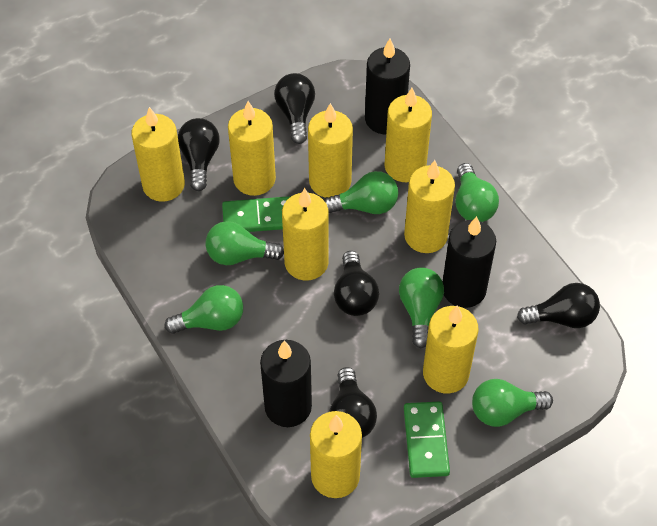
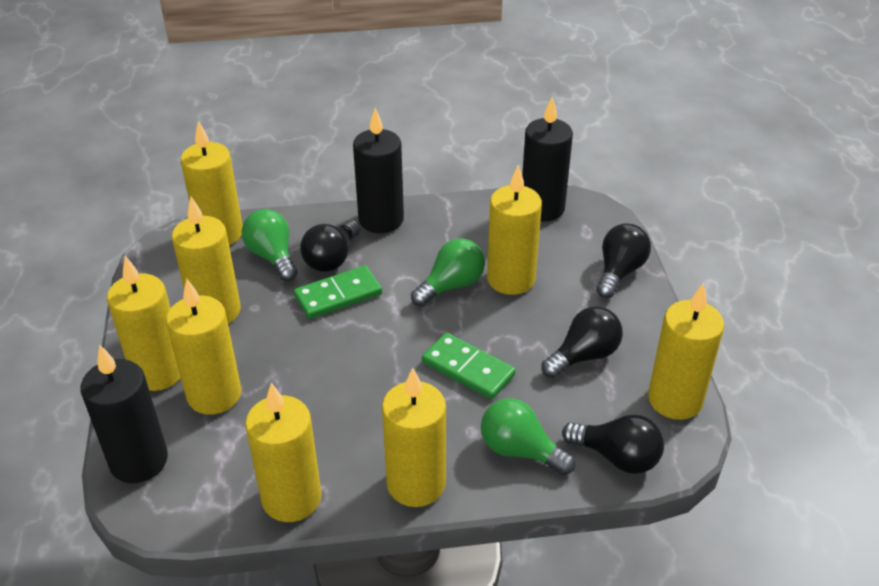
black light bulb: [178,118,220,191] [274,73,315,144] [329,367,377,438] [334,251,379,316] [517,283,600,328] = 5 -> [300,220,361,272] [542,307,623,378] [562,415,664,474] [596,223,651,298] = 4
green light bulb: [165,285,243,334] [205,221,284,265] [324,171,398,214] [399,267,444,348] [456,163,499,222] [472,379,553,427] = 6 -> [241,209,298,281] [411,238,485,307] [481,398,575,475] = 3

